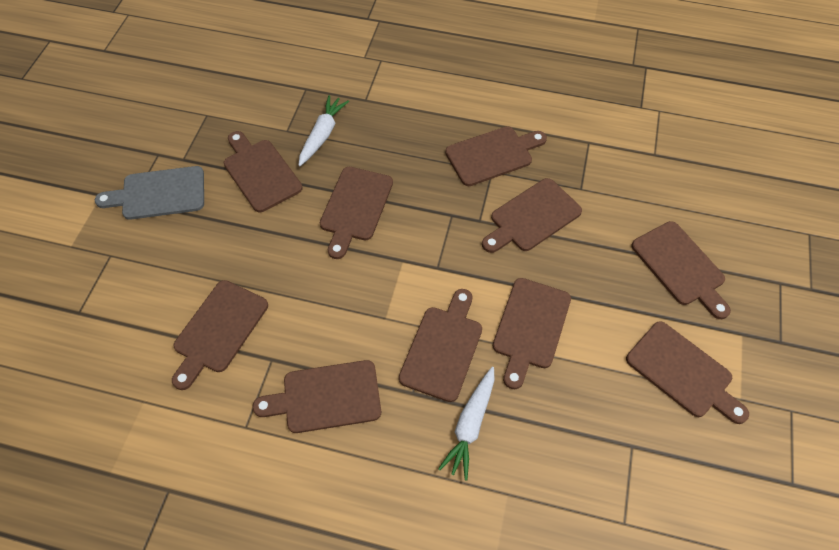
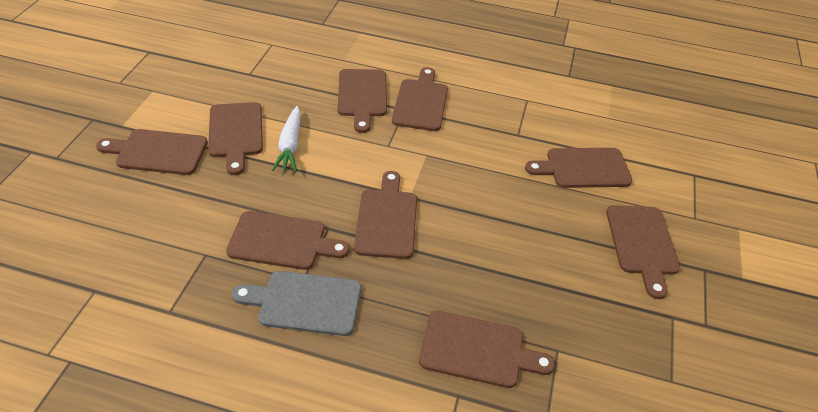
brown cutting board: [172,280,268,390] [224,131,303,212] [252,360,381,433] [320,167,393,259] [399,289,482,402] [445,126,547,186] [482,178,582,253] [493,278,571,389] [626,321,749,424] [631,221,731,319] = 10 -> [96,129,208,175] [208,102,263,175] [226,211,349,270] [338,69,387,133] [354,171,417,259] [392,67,448,131] [419,311,555,388] [525,148,632,188] [606,205,680,299] = 9
white carrot: [298,95,349,166] [438,367,495,480] = 2 -> [272,106,301,172] = 1

